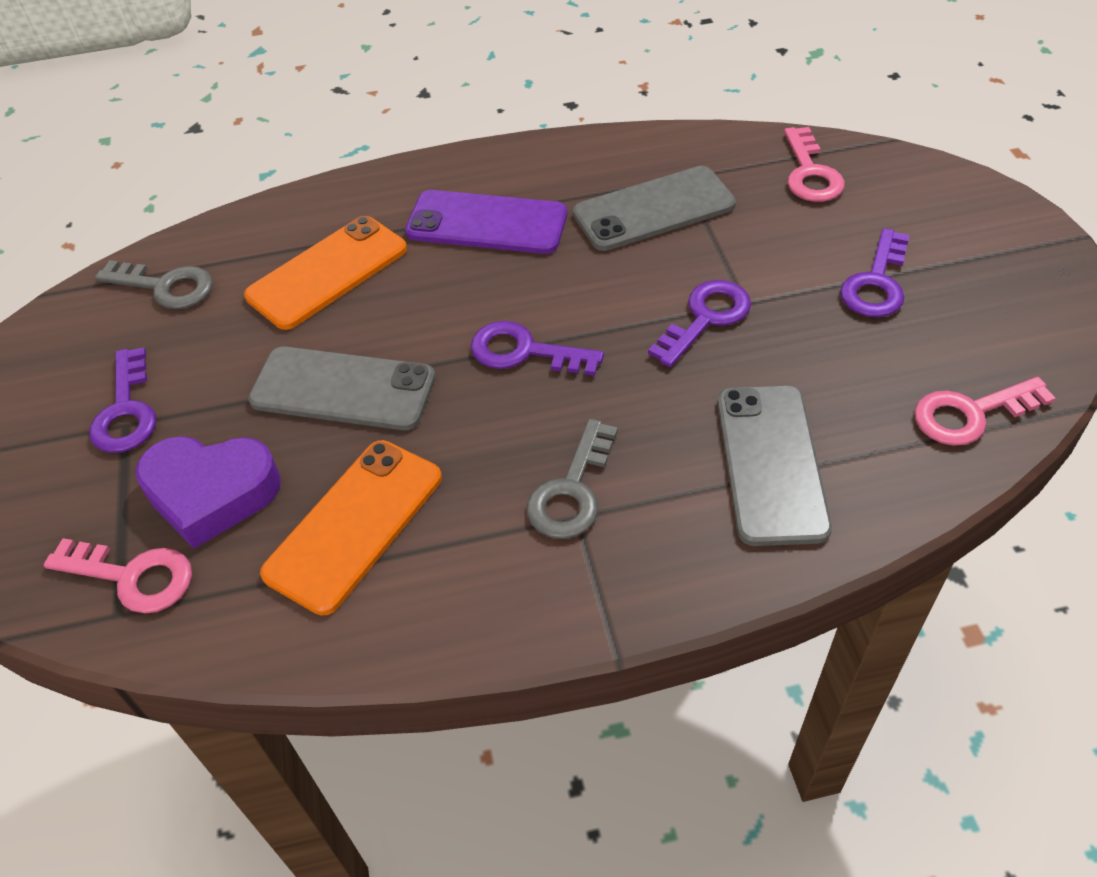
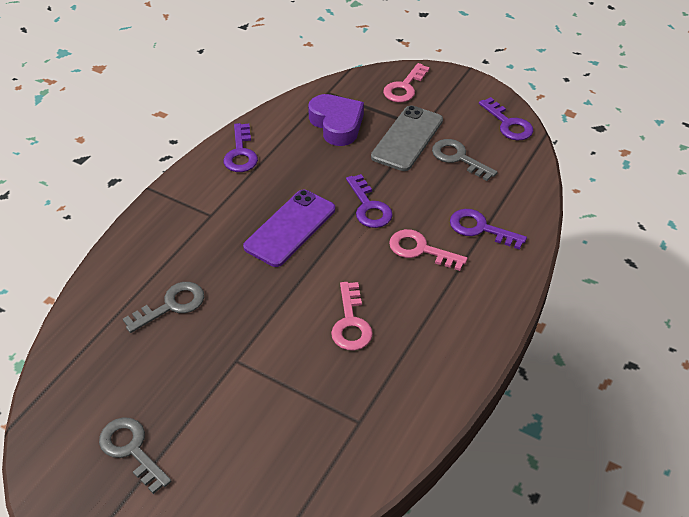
grey key: [95,260,213,309] [527,419,618,539] = 2 -> [99,417,171,494] [123,282,204,333] [432,139,498,181] = 3
grey phone: [248,347,435,430] [573,166,736,251] [717,385,832,546] = 3 -> [371,105,443,171] = 1
orange phone: [244,216,407,330] [260,440,442,615] = 2 -> none = 0

